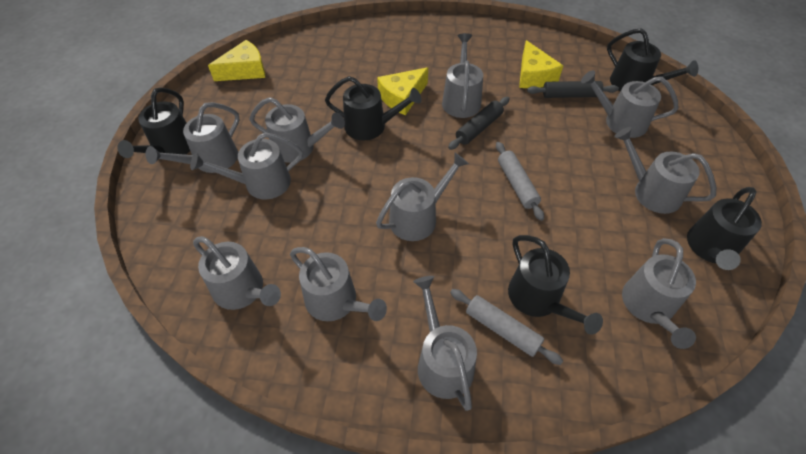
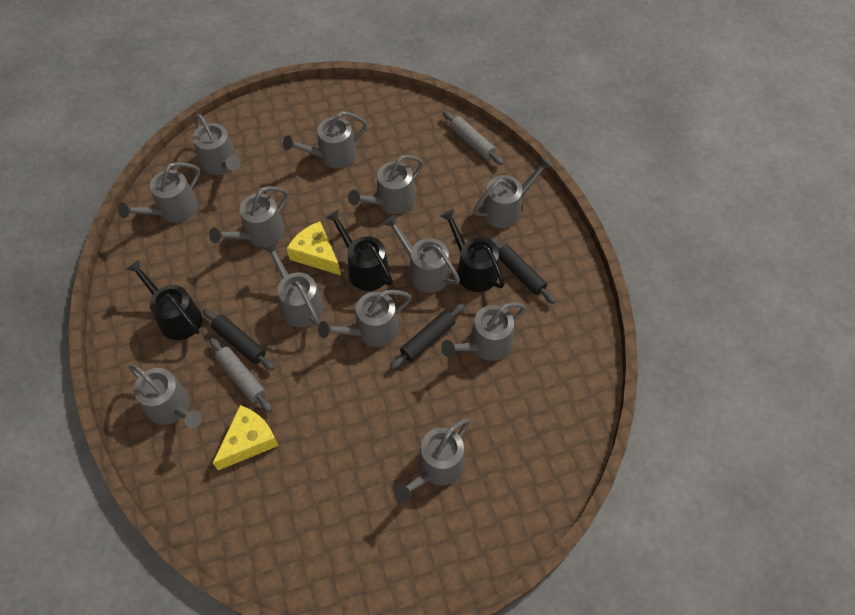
black rolling pin: [448,97,510,150] [527,81,619,98] = 2 -> [203,309,275,371] [390,304,465,369] [489,237,556,304] = 3
black watering can: [117,87,190,158] [325,76,422,140] [508,235,603,335] [607,28,698,91] [687,187,762,270] = 5 -> [126,260,202,340] [325,209,393,291] [440,209,505,292] = 3
grey watering can: [145,102,240,173] [190,132,303,199] [193,236,281,310] [249,97,345,163] [290,247,387,321] [376,153,469,241] [413,276,477,411] [442,33,483,118] [581,70,679,138] [614,127,716,214] [622,238,696,349] = 11 -> [118,162,200,223] [129,364,202,428] [193,114,241,175] [209,186,288,247] [262,242,324,328] [283,112,367,169] [318,290,412,347] [348,155,423,214] [383,214,460,293] [394,418,470,502] [441,302,526,361] [473,156,552,228] = 12
yellow cheese: [208,40,265,81] [377,67,428,115] [519,40,563,88] = 3 -> [213,405,279,471] [286,221,341,275] = 2

